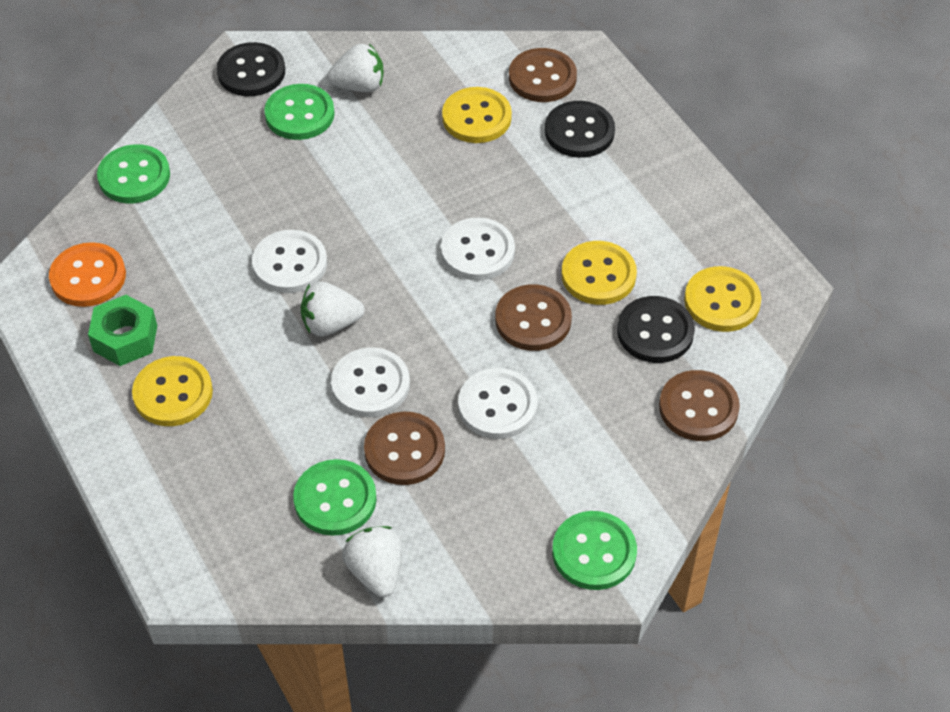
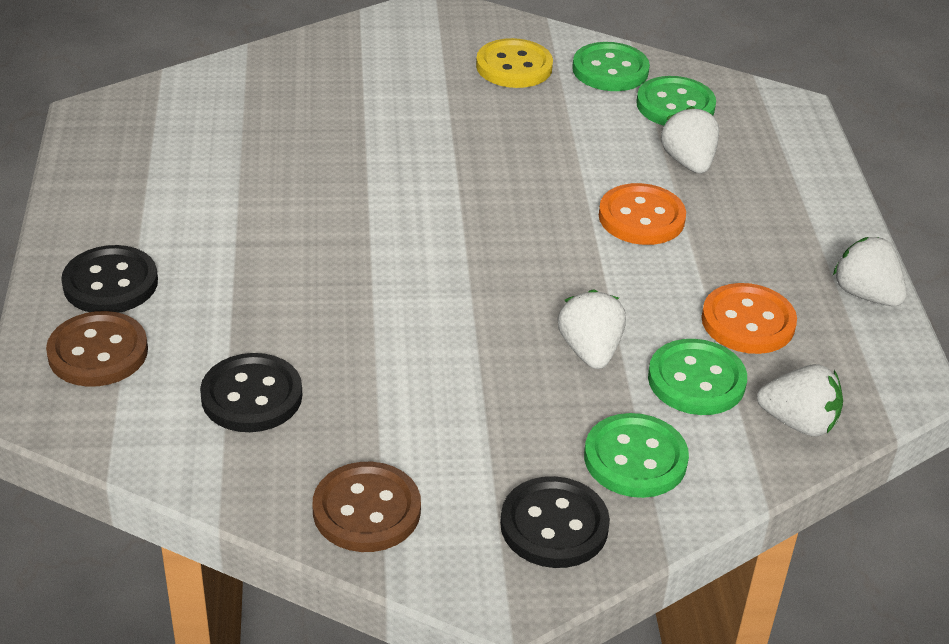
brown button: [364,412,445,485] [495,284,572,351] [509,48,577,102] [659,370,740,441] = 4 -> [46,311,148,387] [313,462,421,552] = 2
green nut: [88,295,157,366] = 1 -> none = 0
orange button: [49,242,126,307] = 1 -> [599,183,686,245] [701,283,797,354] = 2
white button: [252,230,327,293] [331,347,410,417] [441,217,515,281] [458,368,537,439] = 4 -> none = 0
white strawberry: [301,281,365,336] [327,44,383,92] [342,526,402,597] = 3 -> [558,289,626,369] [661,106,719,174] [757,364,843,437] [833,237,907,306] = 4
yellow button: [132,356,213,426] [442,87,512,143] [562,241,637,305] [684,266,761,332] = 4 -> [476,38,553,88] = 1

